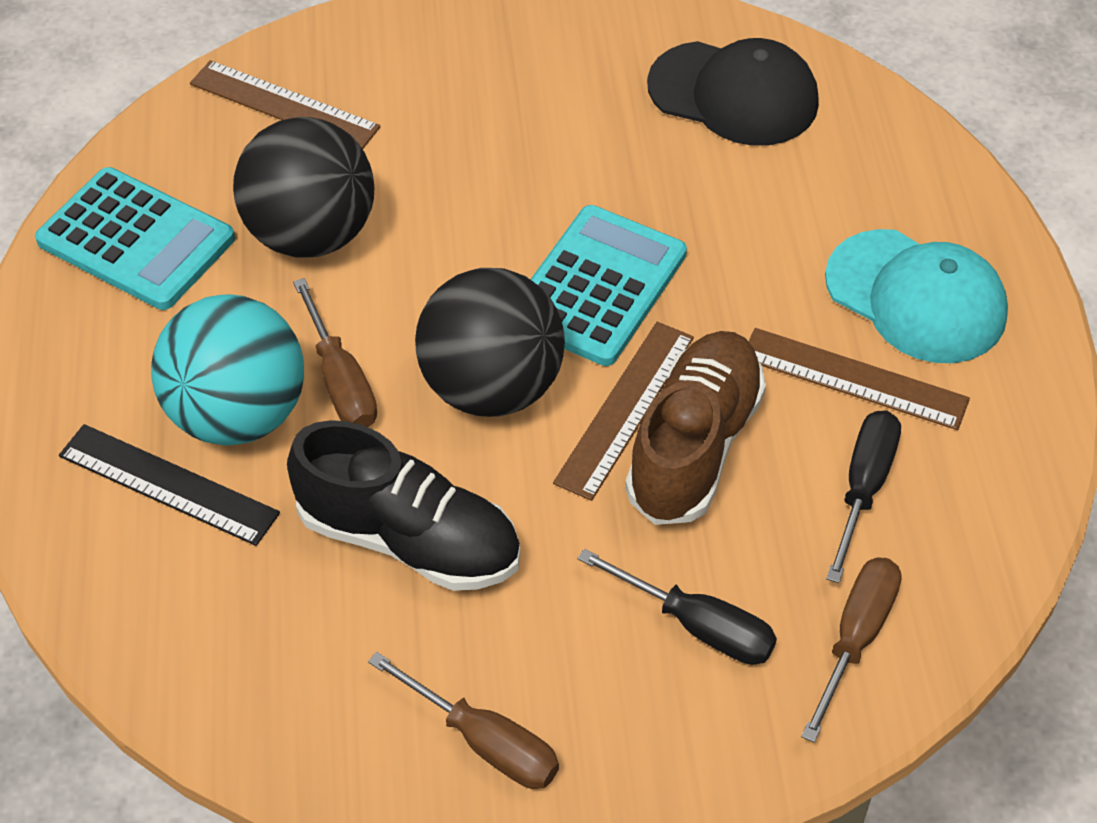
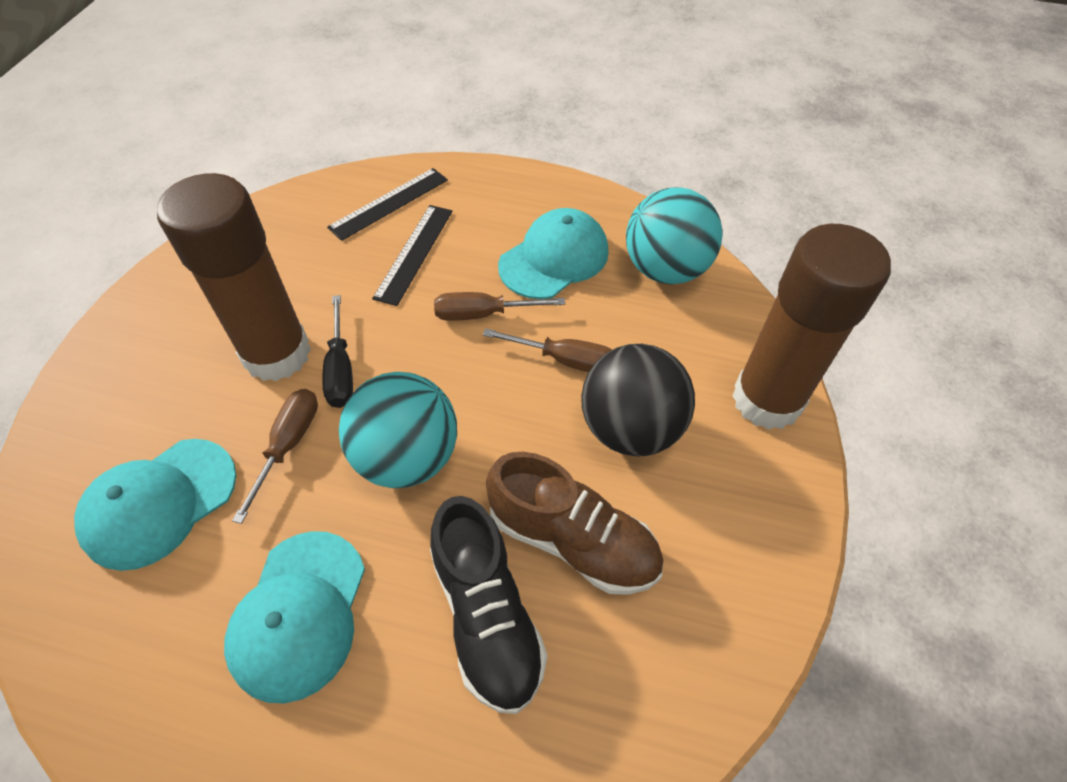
black ball: [233,117,374,258] [415,268,565,417] = 2 -> [581,344,695,456] = 1
black cap: [647,38,819,146] = 1 -> none = 0
black ruler: [59,424,280,546] = 1 -> [327,168,448,241] [372,205,452,306] = 2
black screwdriver: [578,549,777,665] [826,411,901,583] = 2 -> [322,295,353,408] = 1
brown glue stick: none = 0 -> [157,173,311,381] [732,224,891,430] = 2
brown ruler: [190,60,381,149] [553,322,694,501] [748,328,970,430] = 3 -> none = 0
turquoise ball: [151,294,304,446] = 1 -> [339,372,457,488] [626,187,723,284] = 2
turquoise calculator: [35,167,235,310] [530,205,687,366] = 2 -> none = 0
turquoise cap: [825,229,1008,363] = 1 -> [74,439,236,571] [224,531,365,704] [498,208,608,299] = 3

